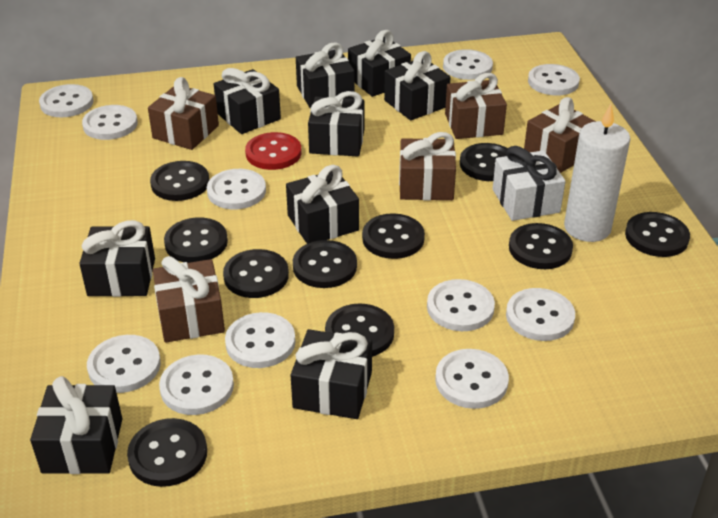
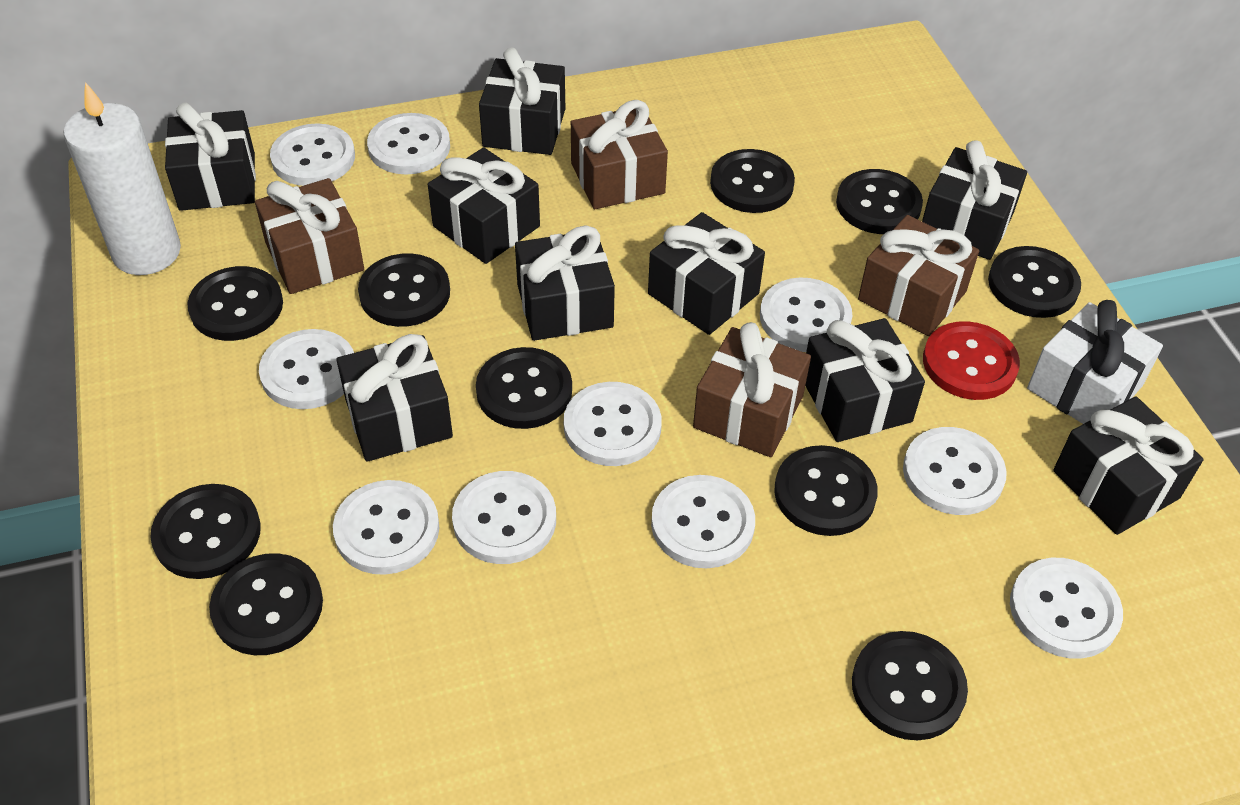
brown gift: [148,77,219,150] [153,256,225,343] [399,132,456,200] [445,73,507,139] [524,97,596,173] = 5 -> [255,178,364,294] [571,100,668,209] [693,322,811,457] [858,215,979,336] = 4
white button: [39,84,94,117] [82,105,138,140] [87,335,161,393] [159,355,234,415] [207,169,266,209] [225,312,296,368] [427,279,495,331] [435,349,509,409] [443,49,493,80] [506,288,575,341] [528,64,580,96] = 11 -> [259,329,354,409] [270,123,355,186] [333,480,440,575] [367,113,450,174] [452,471,556,564] [564,382,662,466] [651,475,755,568] [760,278,852,352] [903,427,1007,515] [1010,558,1123,659] = 10

